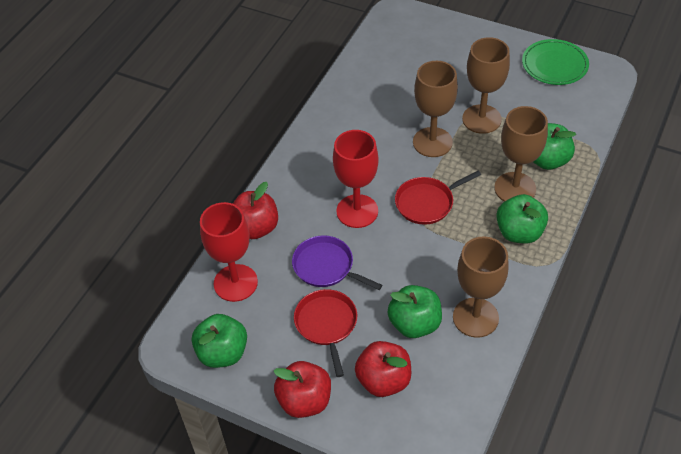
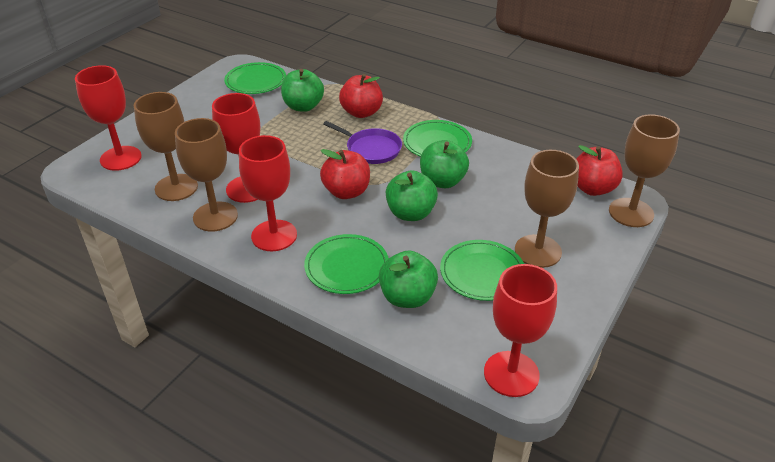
green plate: [522,39,589,85] = 1 -> [224,62,286,94] [304,234,389,294] [403,120,472,157] [440,240,524,301] = 4
red goblet: [200,202,258,302] [333,130,379,228] = 2 -> [75,65,142,171] [212,93,260,203] [239,135,297,251] [484,264,557,397] = 4
red pan: [294,289,357,377] [395,171,481,225] = 2 -> none = 0

